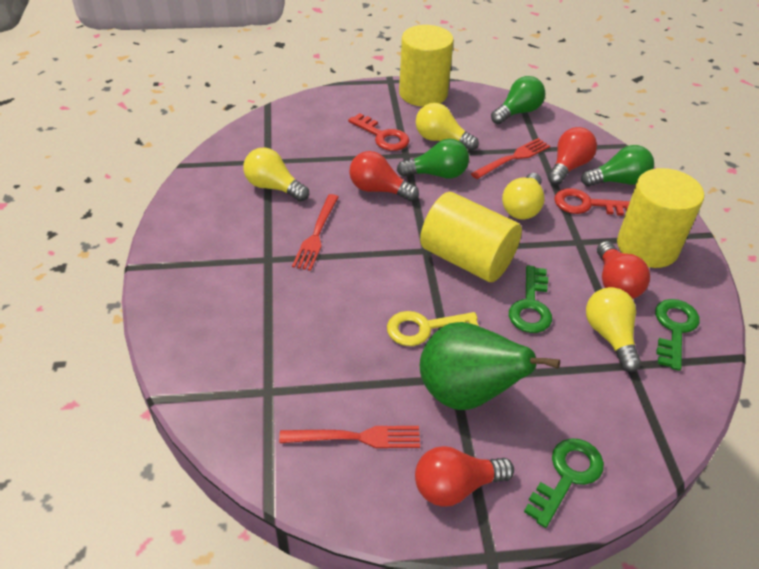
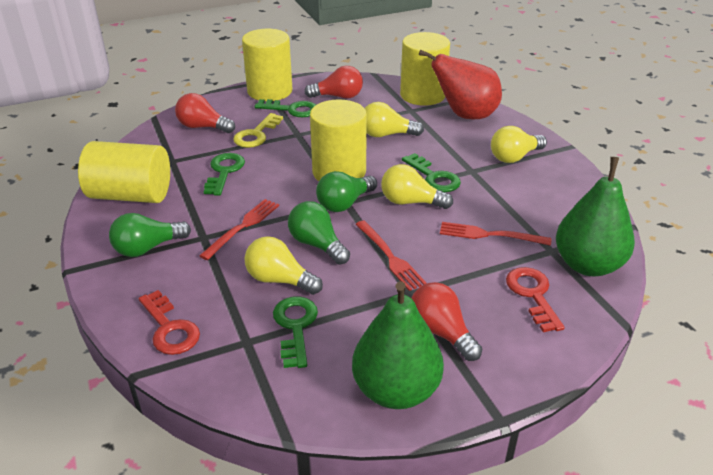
green key: [509,265,552,333] [524,438,604,528] [655,299,700,371] = 3 -> [204,153,245,196] [255,99,316,117] [273,296,318,368] [402,153,461,192] = 4
green pear: [420,322,560,410] = 1 -> [352,281,444,409] [556,157,635,276] = 2
red light bulb: [349,151,419,201] [415,446,514,507] [548,127,597,185] [597,241,650,299] = 4 -> [175,93,235,133] [304,66,363,98] [411,282,482,361] = 3
red pear: none = 0 -> [419,50,502,119] = 1
yellow cylinder: [399,25,454,107] [420,192,522,282] [617,168,704,268] = 3 -> [78,141,170,203] [242,29,293,101] [310,99,367,181] [400,32,450,106] = 4

